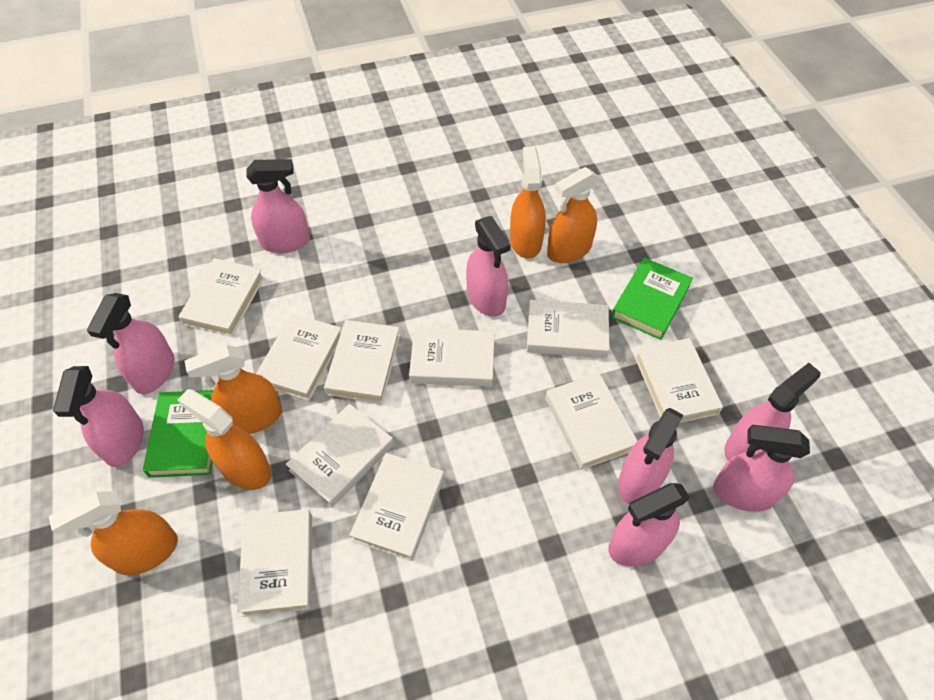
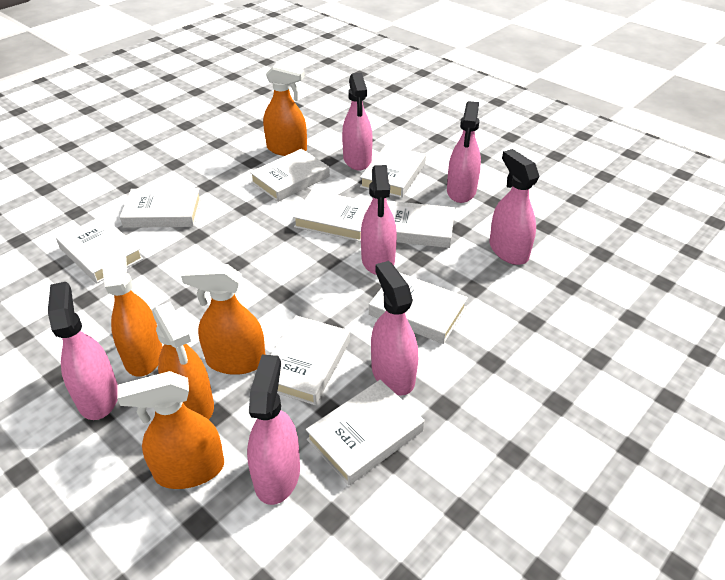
green book: [143,390,213,478] [611,258,693,340] = 2 -> none = 0
pink spray bottle: [53,366,144,467] [87,293,174,394] [246,159,310,253] [466,216,511,317] [608,483,690,567] [618,408,683,504] [713,425,810,512] [724,363,821,461] = 8 -> [48,282,118,420] [247,355,300,505] [342,73,373,170] [361,165,397,275] [371,261,418,396] [447,101,481,203] [489,149,539,265] = 7
white book: [178,258,265,337] [237,509,312,617] [256,313,341,401] [286,404,394,508] [324,320,400,403] [350,453,444,561] [409,328,495,387] [527,300,610,358] [545,373,637,470] [634,338,723,423] = 10 -> [56,216,143,283] [120,188,201,228] [250,149,330,202] [271,316,350,405] [293,190,371,242] [306,380,424,486] [360,145,426,198] [369,272,468,344] [387,201,455,248] = 9

